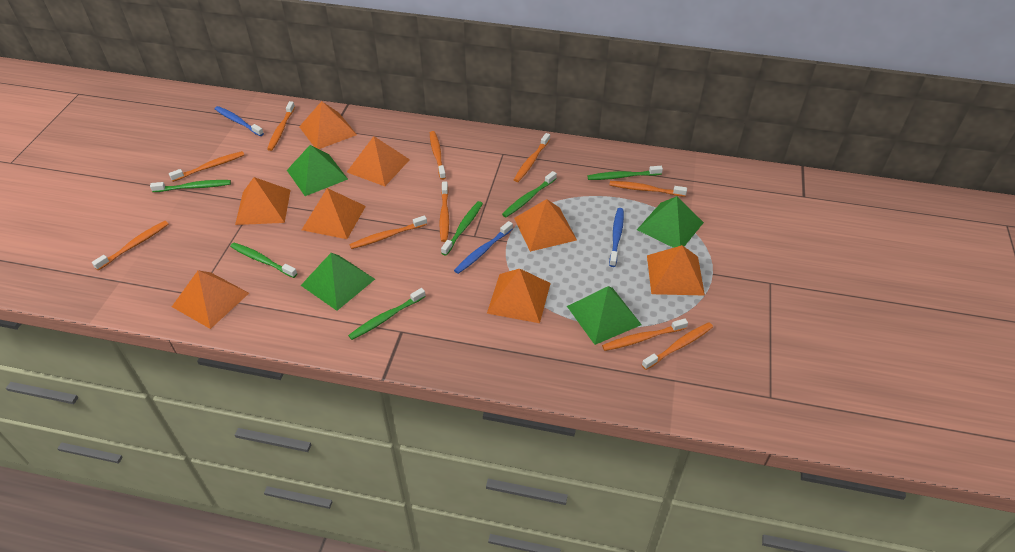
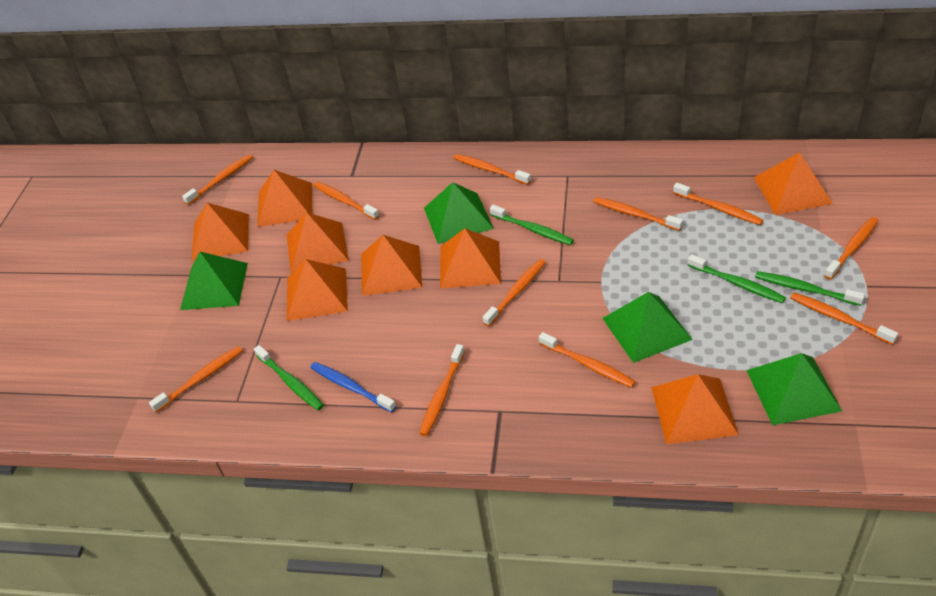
blue toothbrush: [215,106,264,136] [454,221,513,274] [609,208,624,267] = 3 -> [310,362,396,413] = 1
green toothbrush: [150,180,231,192] [230,243,297,278] [348,288,426,340] [441,201,483,256] [502,171,557,217] [588,166,663,180] = 6 -> [254,345,324,411] [490,205,574,245] [688,254,786,303] [755,271,865,306] = 4
orange toothbrush: [92,221,169,270] [169,151,244,182] [267,101,295,151] [349,215,427,249] [430,131,446,180] [439,181,449,242] [514,133,550,182] [602,319,688,351] [609,181,687,197] [642,322,713,370] = 10 -> [149,346,243,413] [182,154,253,205] [313,181,379,220] [419,344,465,436] [454,154,531,185] [483,259,546,326] [539,332,636,388] [593,197,683,231] [673,183,763,225] [790,292,898,345] [824,217,879,280] = 11

